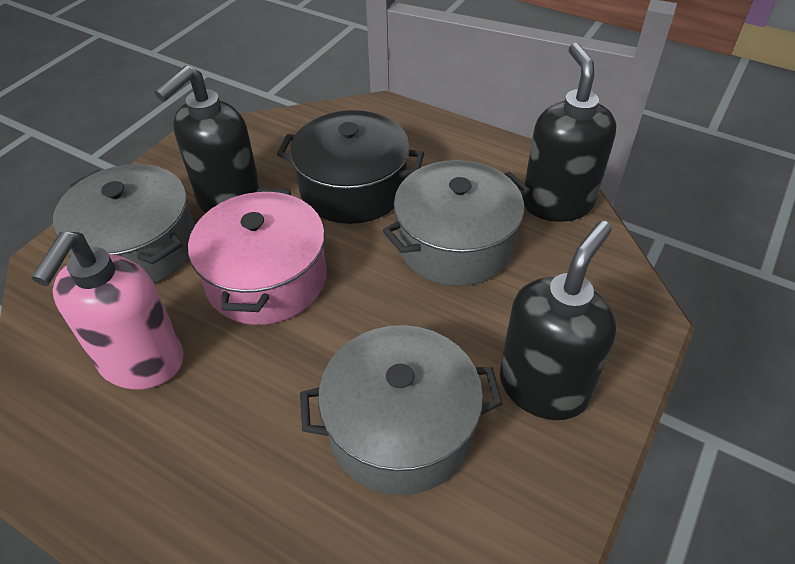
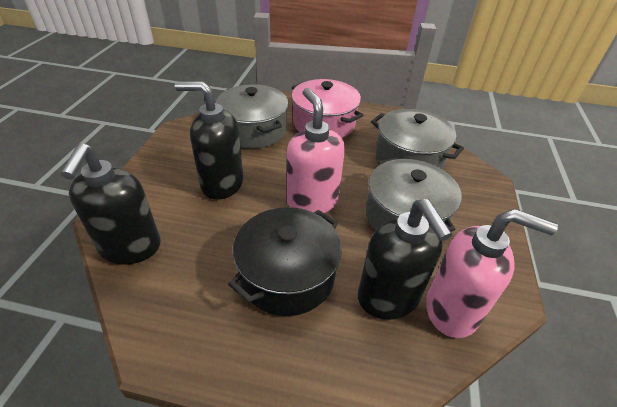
pink soap dispenser: [32,232,184,390] = 1 -> [287,88,345,213] [426,209,558,338] = 2

